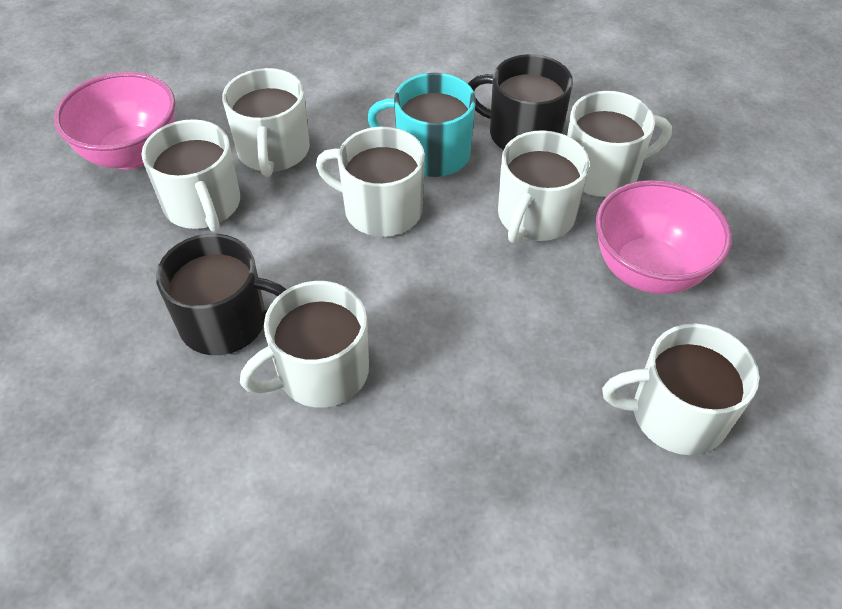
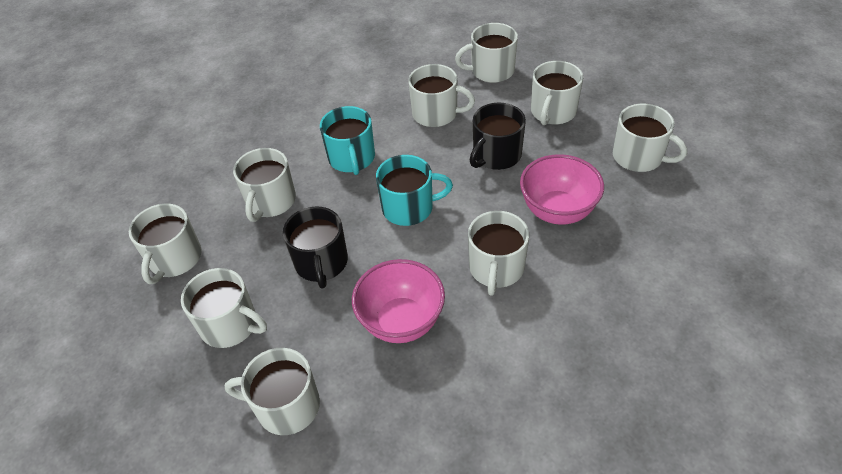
turquoise mug: [367,73,476,177] = 1 -> [320,106,375,175] [376,155,453,226] = 2
white mug: [142,119,240,232] [222,68,310,177] [240,281,369,408] [316,127,425,237] [498,130,589,244] [567,91,672,197] [602,323,759,455] = 7 -> [129,204,202,284] [181,268,267,348] [225,348,320,435] [233,148,296,222] [408,64,475,127] [455,23,518,83] [468,211,529,296] [531,61,583,125] [613,104,687,172] = 9

